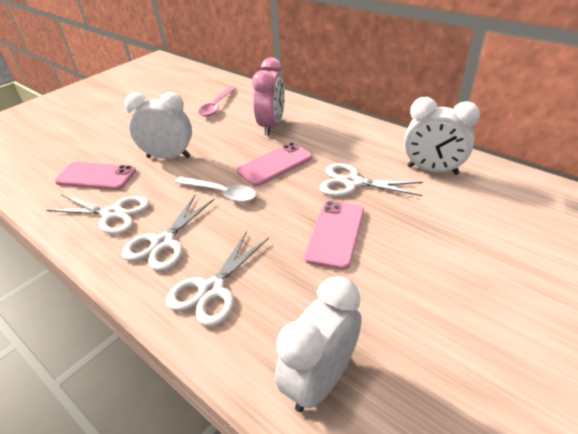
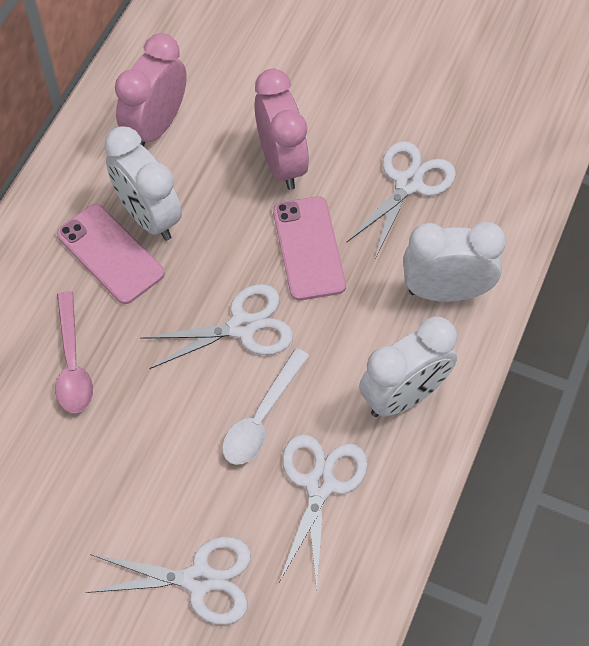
pink clock: [252,58,285,136] = 1 -> [115,33,187,146] [255,69,309,190] = 2
pink phone: [55,162,136,190] [237,143,312,186] [304,201,364,270] = 3 -> [57,204,165,304] [273,196,346,300] = 2

